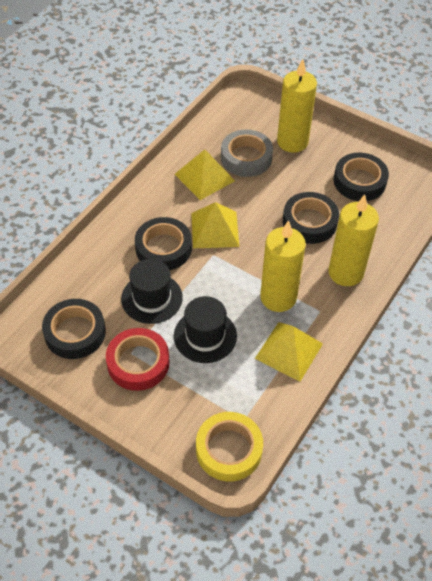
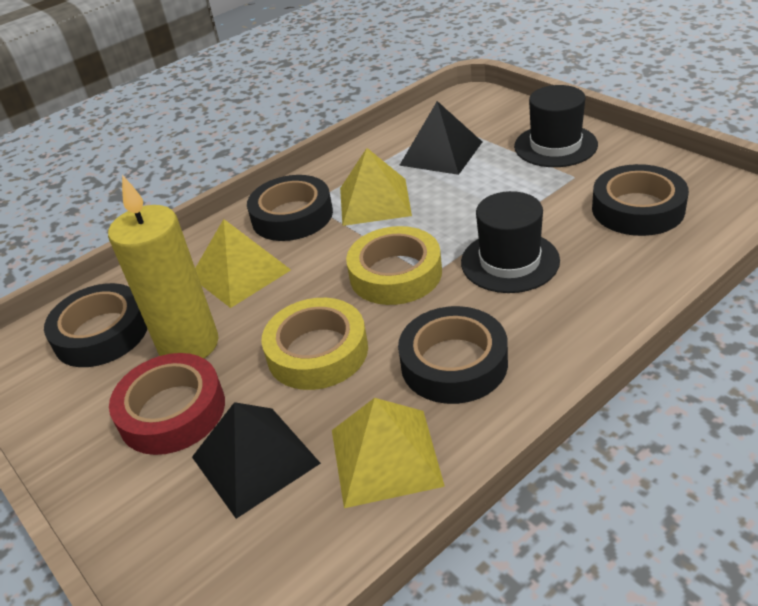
black pyramid: none = 0 -> [192,402,321,519] [399,101,482,175] = 2
grey tape: [221,130,273,177] = 1 -> none = 0
yellow candle: [260,220,306,312] [277,59,317,153] [328,194,379,286] = 3 -> [108,175,219,358] = 1
yellow tape: [196,412,263,481] = 1 -> [261,298,368,390] [346,226,442,305] = 2

